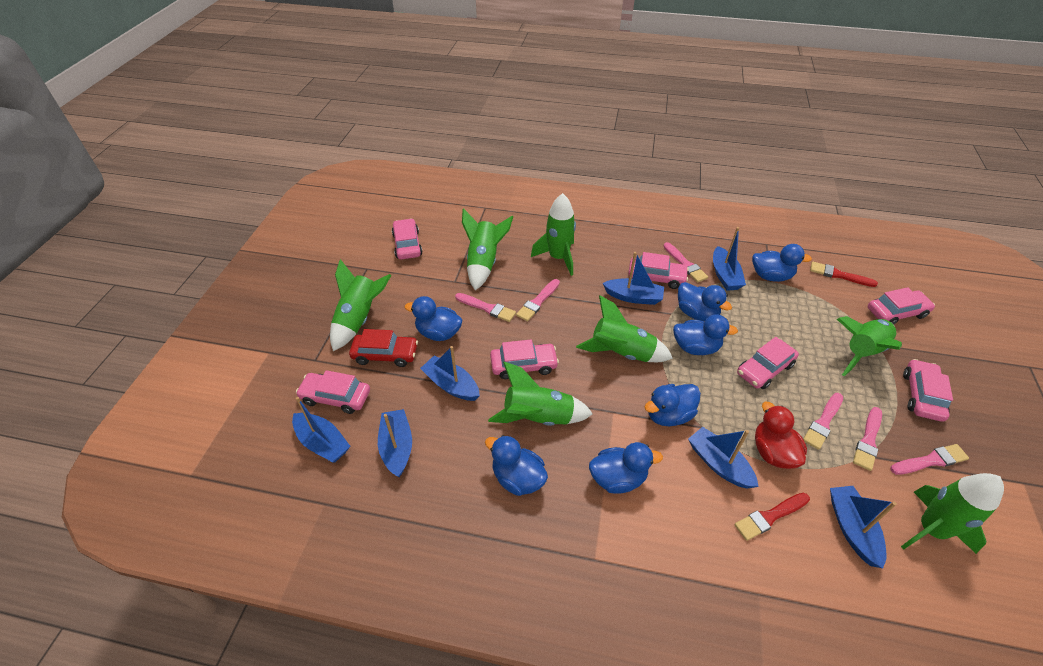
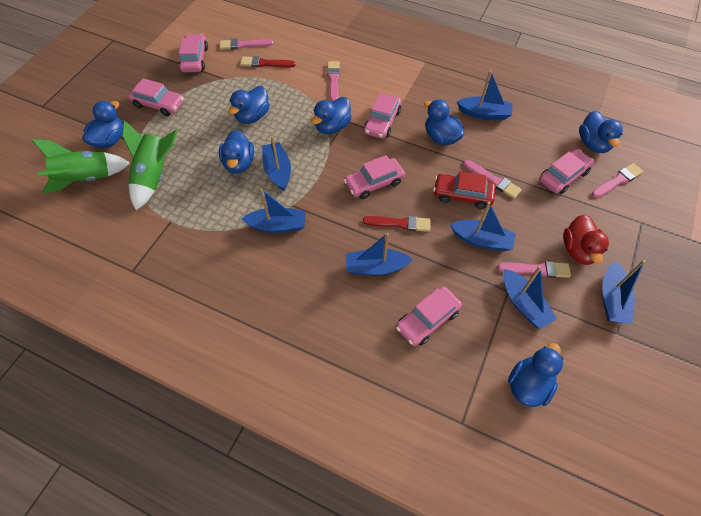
green rocket: [330,259,392,351] [462,208,513,290] [488,362,593,426] [531,193,576,276] [576,295,673,362] [837,316,902,376] [901,473,1004,554] = 7 -> [32,139,130,194] [122,120,178,210] = 2
pink brush: [455,293,516,322] [516,279,560,321] [663,242,708,282] [803,393,843,450] [853,407,882,471] [890,444,969,475] = 6 -> [220,39,274,50] [327,61,340,102] [463,160,522,199] [497,261,571,278] [591,163,644,198] = 5
pink car: [296,370,370,414] [392,218,423,260] [490,340,559,379] [628,252,689,289] [737,337,799,389] [868,287,935,325] [903,359,953,422] = 7 -> [128,78,184,116] [179,34,208,72] [344,155,405,199] [364,93,401,139] [396,286,462,346] [539,149,594,194] = 6

